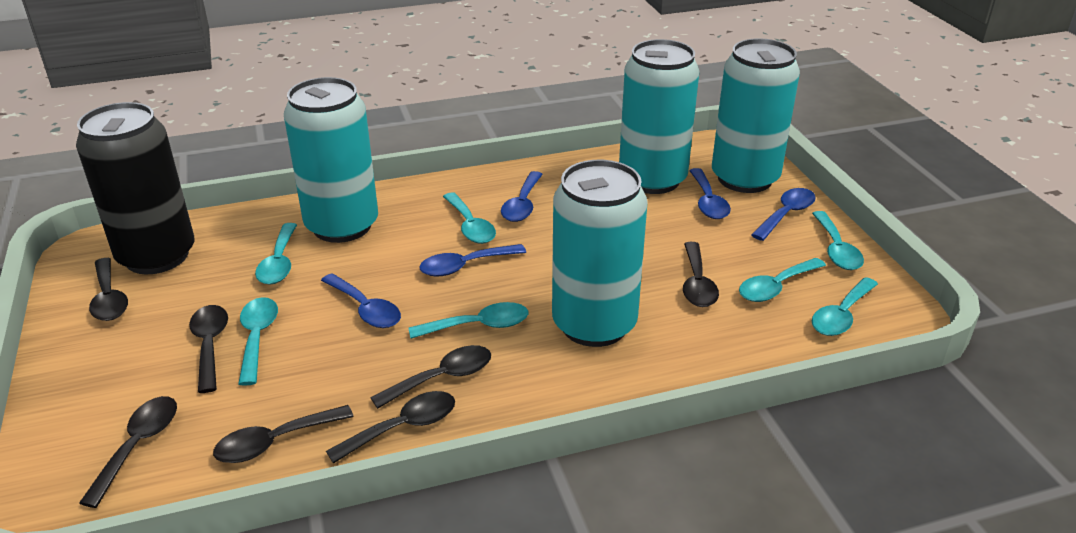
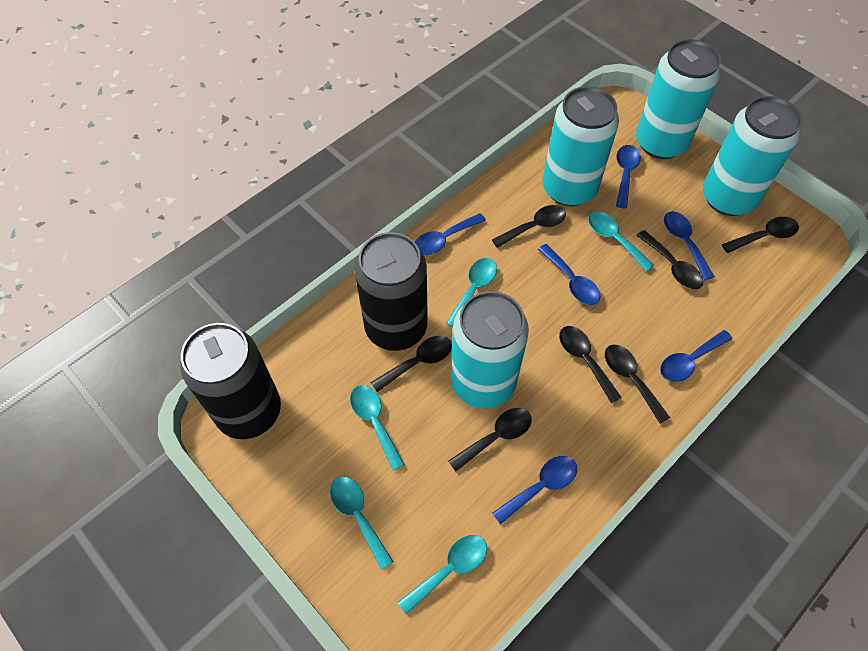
black can: [76,102,194,274] = 1 -> [180,323,281,439] [354,232,428,351] = 2
blue spoon: [321,273,401,328] [419,244,526,277] [501,171,543,222] [689,168,731,219] [751,188,816,241] = 5 -> [415,213,486,255] [492,456,577,524] [538,244,600,305] [616,145,641,209] [660,330,732,382] [664,211,714,280] = 6
turquoise spoon: [238,297,278,386] [255,223,297,284] [409,302,528,339] [443,192,496,244] [739,258,826,302] [812,211,864,270] [812,277,878,336] = 7 -> [330,476,394,570] [350,385,405,470] [398,535,487,615] [446,258,497,327] [588,212,654,272] = 5

